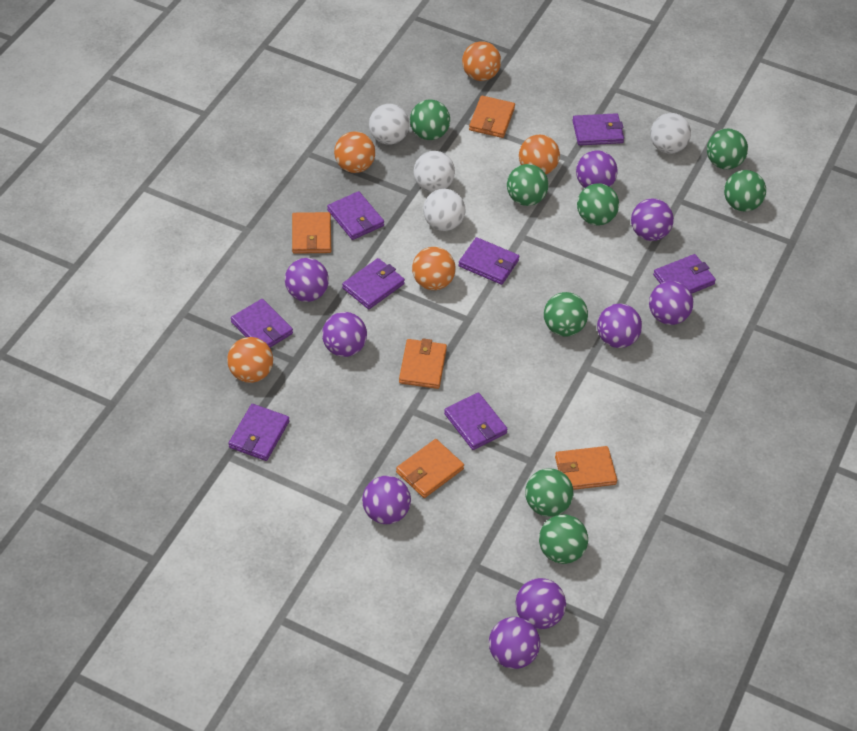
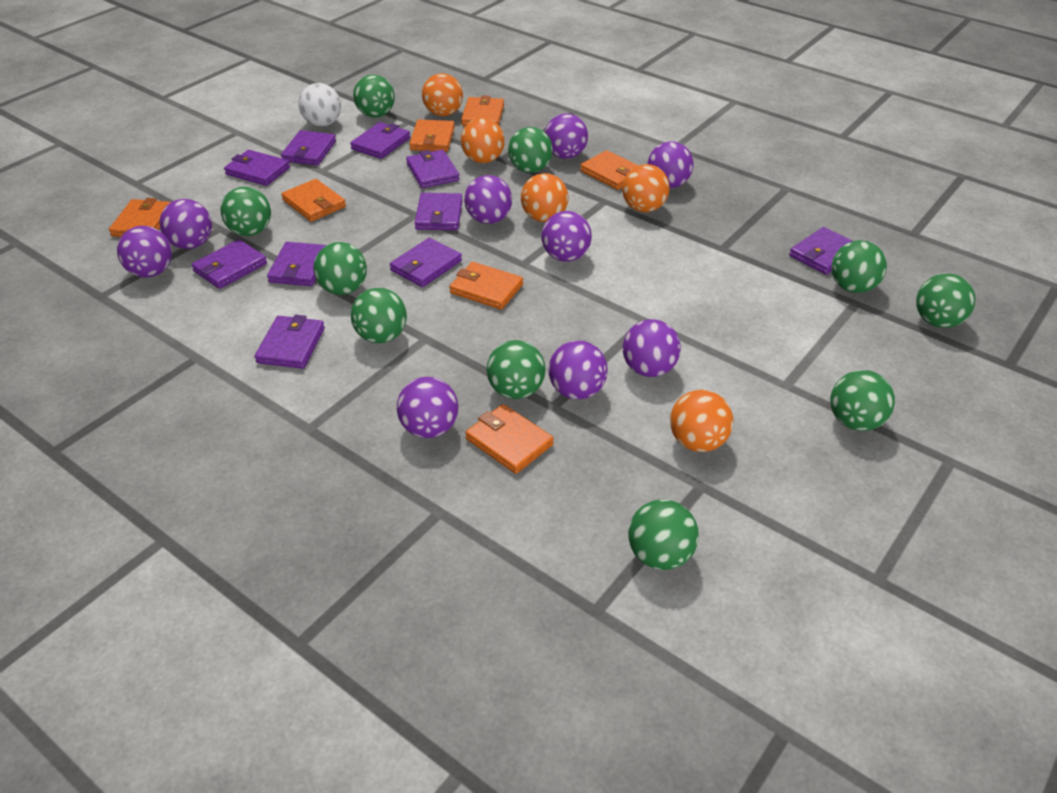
green ball: [410,100,450,140] [507,164,548,206] [525,468,573,517] [539,514,588,564] [544,292,588,336] [577,183,619,225] [707,128,748,169] [724,170,766,211] = 8 -> [220,187,271,236] [313,242,367,295] [351,288,407,343] [353,75,395,118] [486,340,546,399] [508,127,553,173] [628,499,699,570] [830,370,895,431] [831,240,887,293] [916,273,975,328] = 10
orange wallet: [292,212,331,254] [396,439,464,498] [399,338,447,389] [469,96,515,138] [555,446,617,490] = 5 -> [109,198,171,237] [281,179,346,222] [409,120,455,152] [449,262,523,310] [461,95,504,126] [465,404,554,474] [580,150,639,190] = 7
purple wallet: [228,404,289,461] [231,299,293,347] [327,191,384,240] [342,258,405,309] [444,392,508,450] [458,237,519,285] [572,113,624,146] [653,254,716,294] = 8 -> [191,239,267,289] [224,150,290,186] [255,315,325,369] [267,242,327,286] [281,130,336,165] [350,122,410,159] [390,238,462,287] [406,150,460,188] [415,193,463,230] [789,227,852,275] = 10
white ball: [369,104,409,145] [414,151,455,192] [423,189,465,231] [650,113,691,154] = 4 -> [299,83,341,126] = 1

